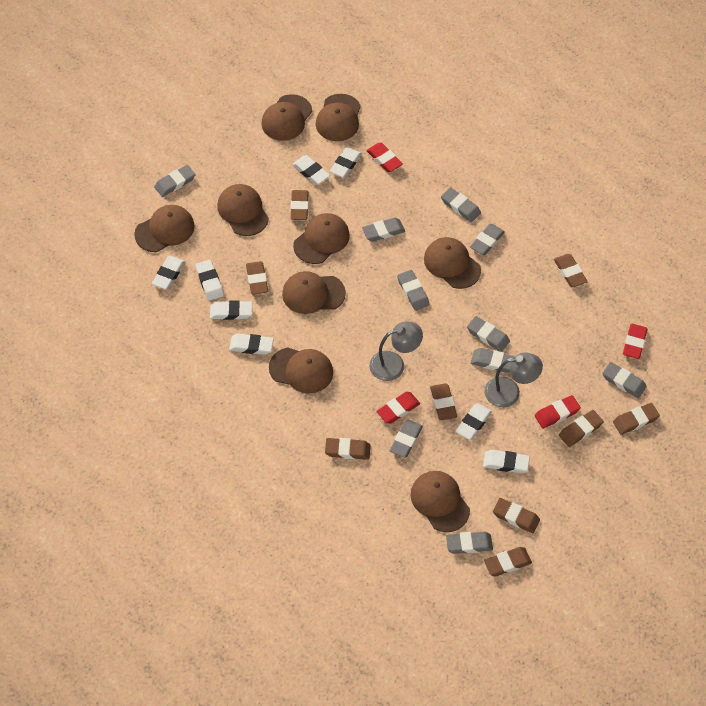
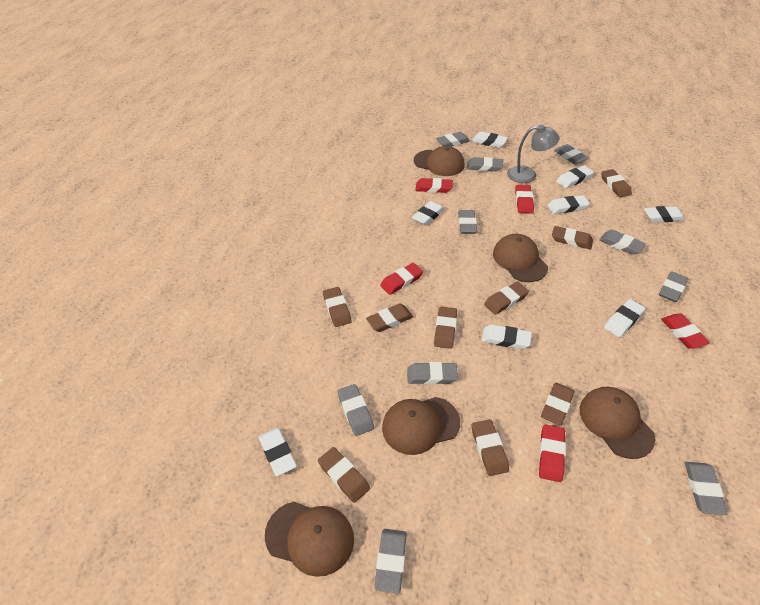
brown cap: [134,205,195,252] [217,184,269,236] [261,94,312,141] [269,347,333,394] [282,271,346,314] [293,213,350,264] [316,94,361,141] [411,471,470,532] [424,237,481,289] = 9 -> [265,502,354,577] [382,397,460,455] [414,146,465,176] [493,234,548,282] [580,387,655,459] = 5
grey lamp: [369,322,423,381] [484,352,543,407] = 2 -> [507,125,560,183] = 1
red eraser: [366,142,403,172] [376,392,420,424] [534,395,581,429] [623,324,647,359] = 4 -> [380,263,423,295] [415,178,453,193] [515,185,534,213] [539,424,566,482] [661,314,710,349] = 5

